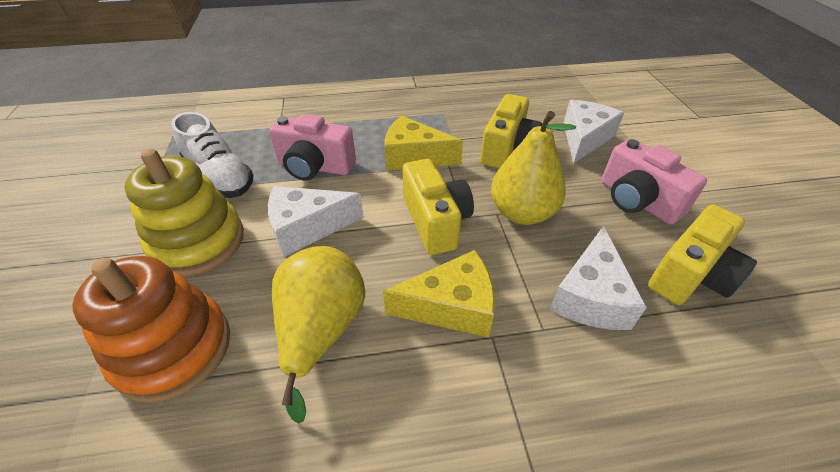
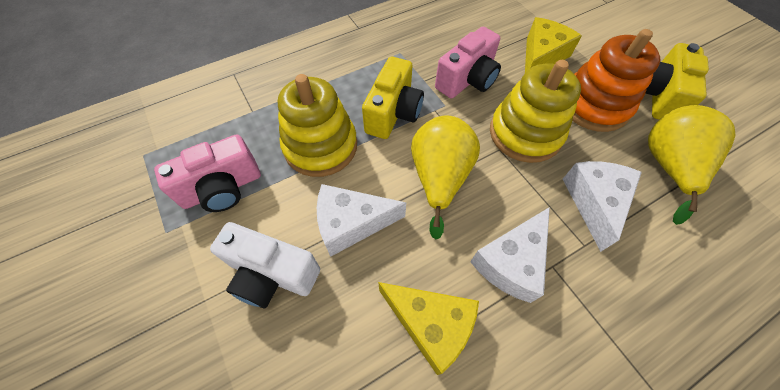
white camera: none = 0 -> [210,222,320,308] = 1
white shoe: [171,112,254,198] = 1 -> none = 0
yellow camera: [403,159,474,255] [480,94,542,169] [648,204,757,305] = 3 -> [362,57,424,139] [646,43,709,120] = 2
yellow stacking toy: [124,148,244,276] = 1 -> [278,74,357,177] [490,60,581,163] = 2

